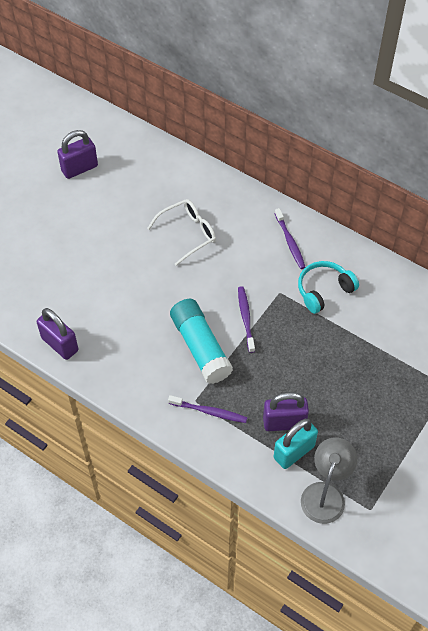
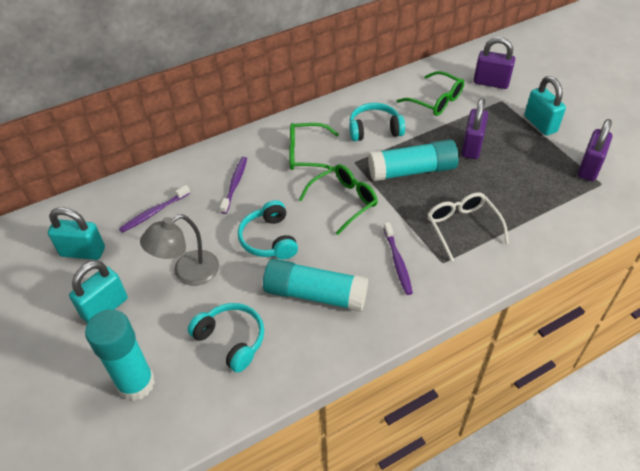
green glasses: none = 0 -> [289,123,339,171] [299,164,378,235] [397,71,464,116] = 3
turquoise glue stick: [170,299,233,384] = 1 -> [85,309,155,401] [263,259,368,312] [368,140,459,181] = 3
turquoise headphones: [298,261,359,314] = 1 -> [188,303,264,373] [238,200,298,259] [349,103,405,141] = 3
turquoise padlock: [274,419,318,469] = 1 -> [48,207,105,260] [69,261,128,323] [524,76,566,136] = 3

